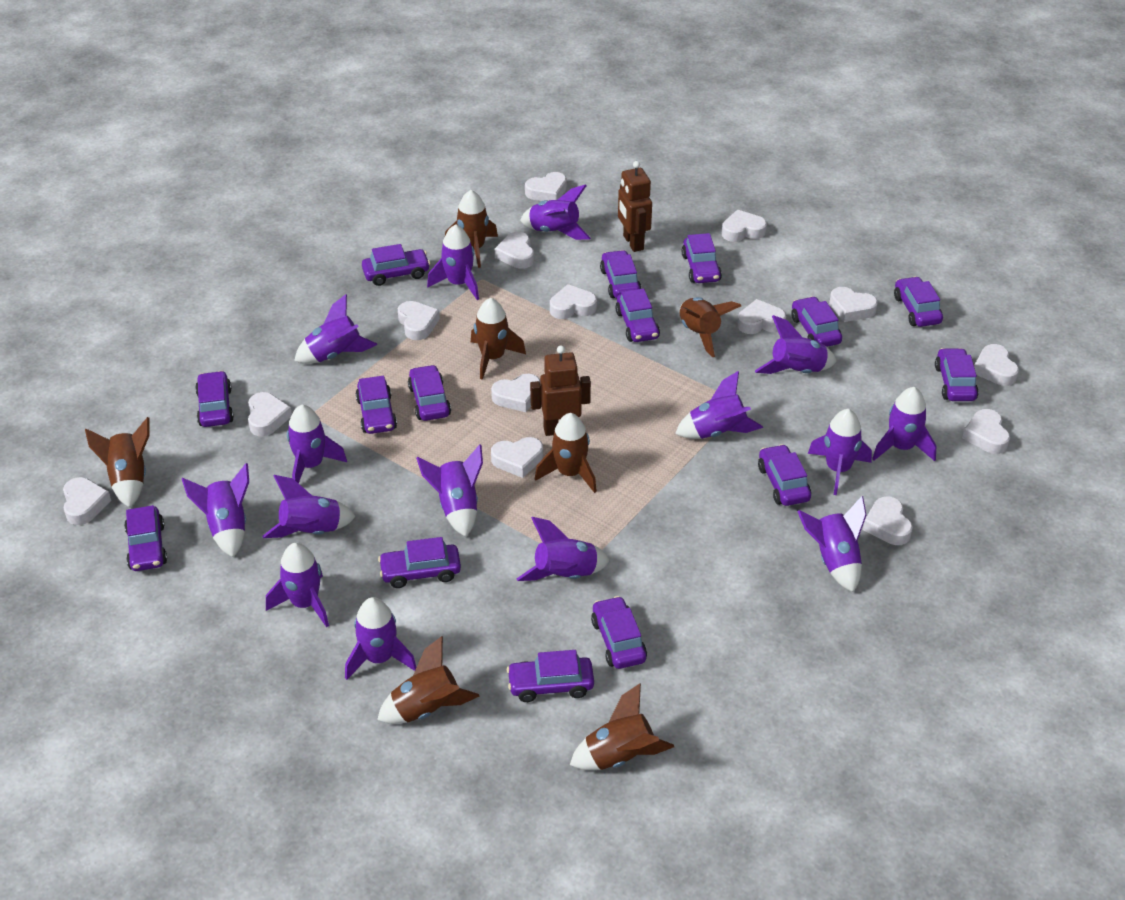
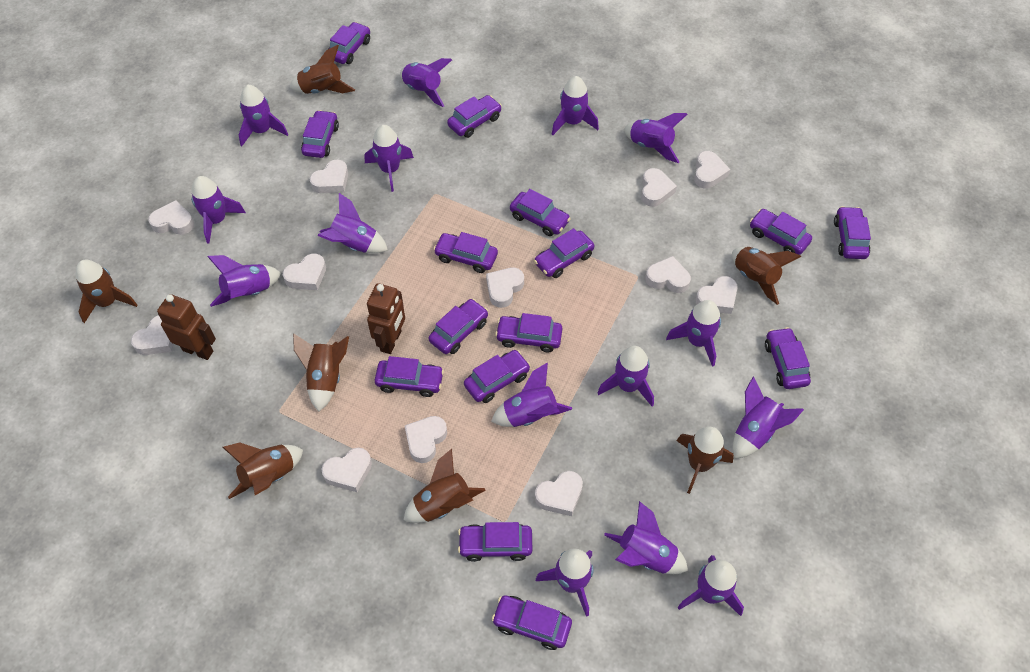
white heart: [63,477,111,525] [248,392,292,436] [398,301,440,340] [491,374,540,412] [491,437,543,478] [495,232,534,269] [525,172,567,201] [550,284,597,319] [722,210,767,242] [737,299,786,334] [829,287,878,322] [863,497,913,545] [962,409,1010,454] [974,344,1019,386] = 14 -> [131,315,173,355] [148,200,194,235] [283,254,326,290] [310,159,348,193] [321,448,372,492] [405,416,447,463] [486,268,524,308] [535,471,583,516] [641,168,677,207] [645,256,691,293] [694,151,730,189] [695,276,738,314] = 12

